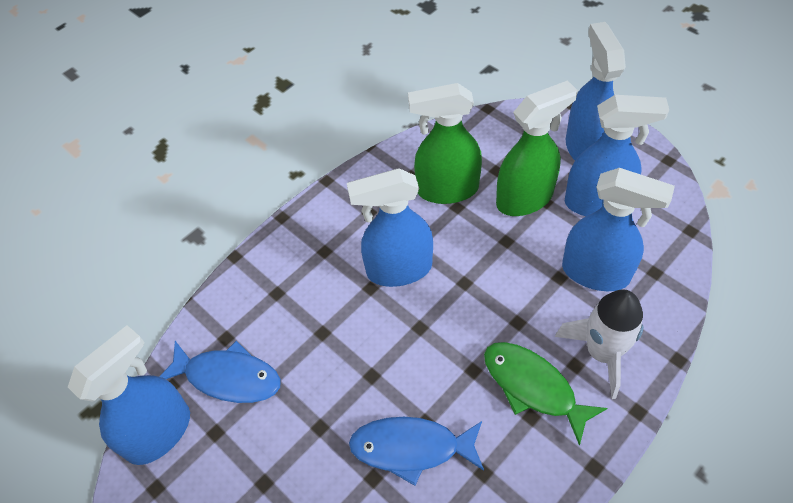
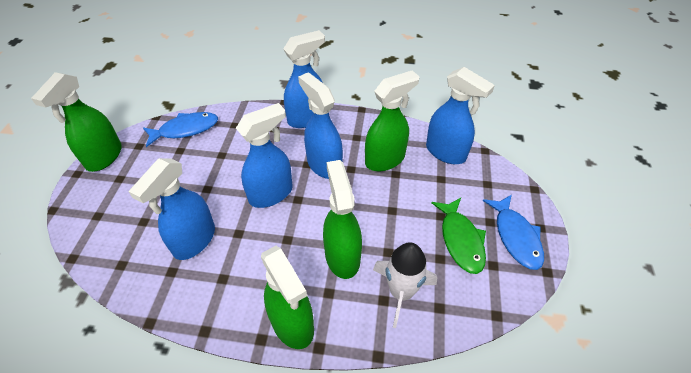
green spray bottle: [408,83,482,204] [496,80,578,216] = 2 -> [31,72,122,172] [261,246,314,349] [323,160,362,279] [365,71,419,171] = 4

